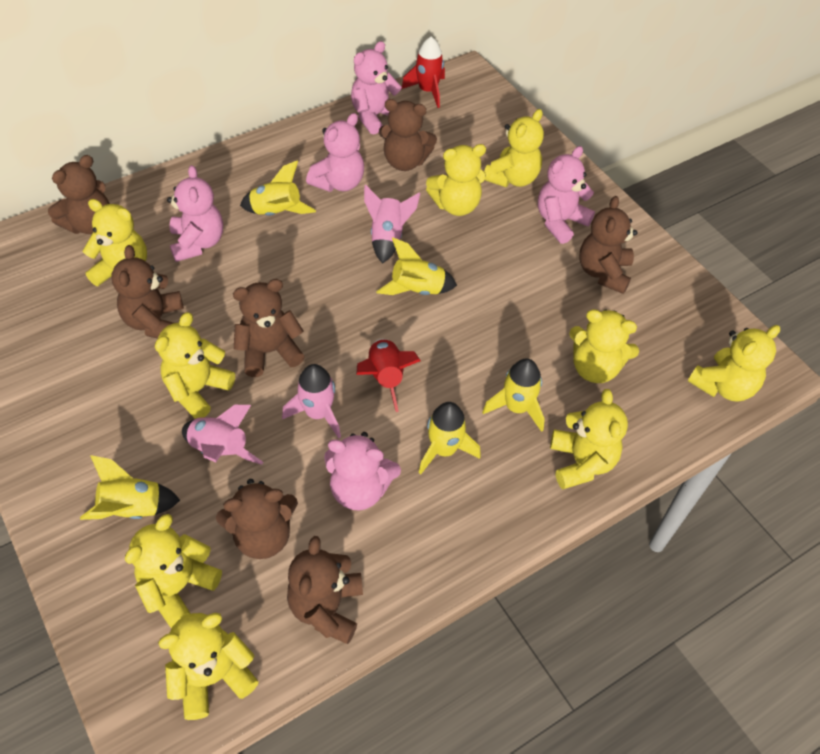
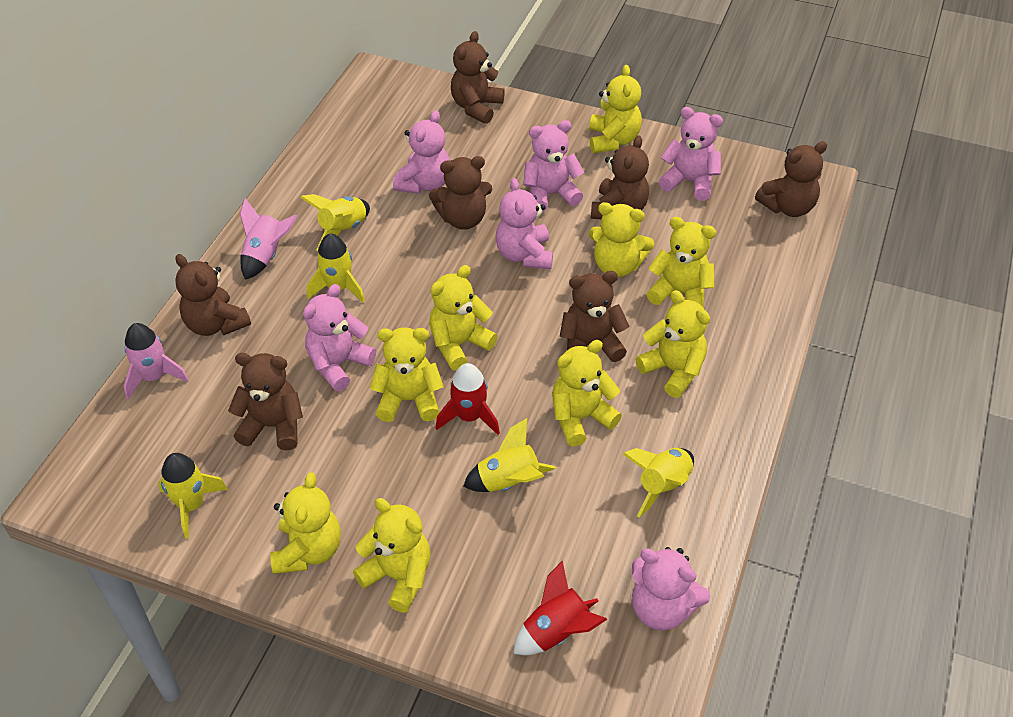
pink rocket: [182,405,263,465] [282,364,341,438] [364,185,420,264] = 3 -> [124,323,189,400] [240,198,297,280] = 2
pink teddy bear: [167,165,223,262] [306,113,364,192] [324,432,401,511] [351,41,402,135] [538,146,595,244] = 5 -> [303,284,376,391] [393,110,450,194] [496,178,553,269] [523,120,584,212] [632,547,710,631] [659,107,723,201] = 6

